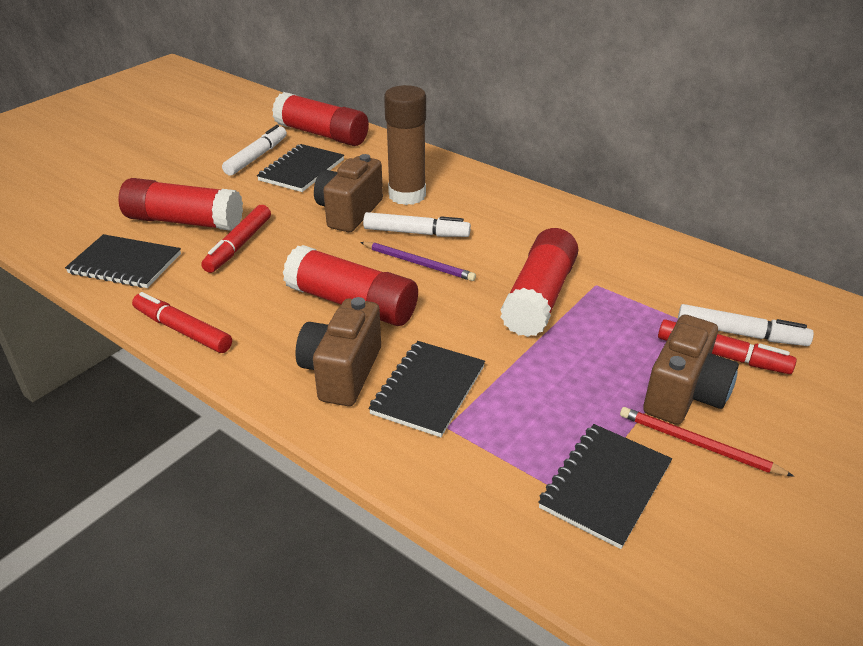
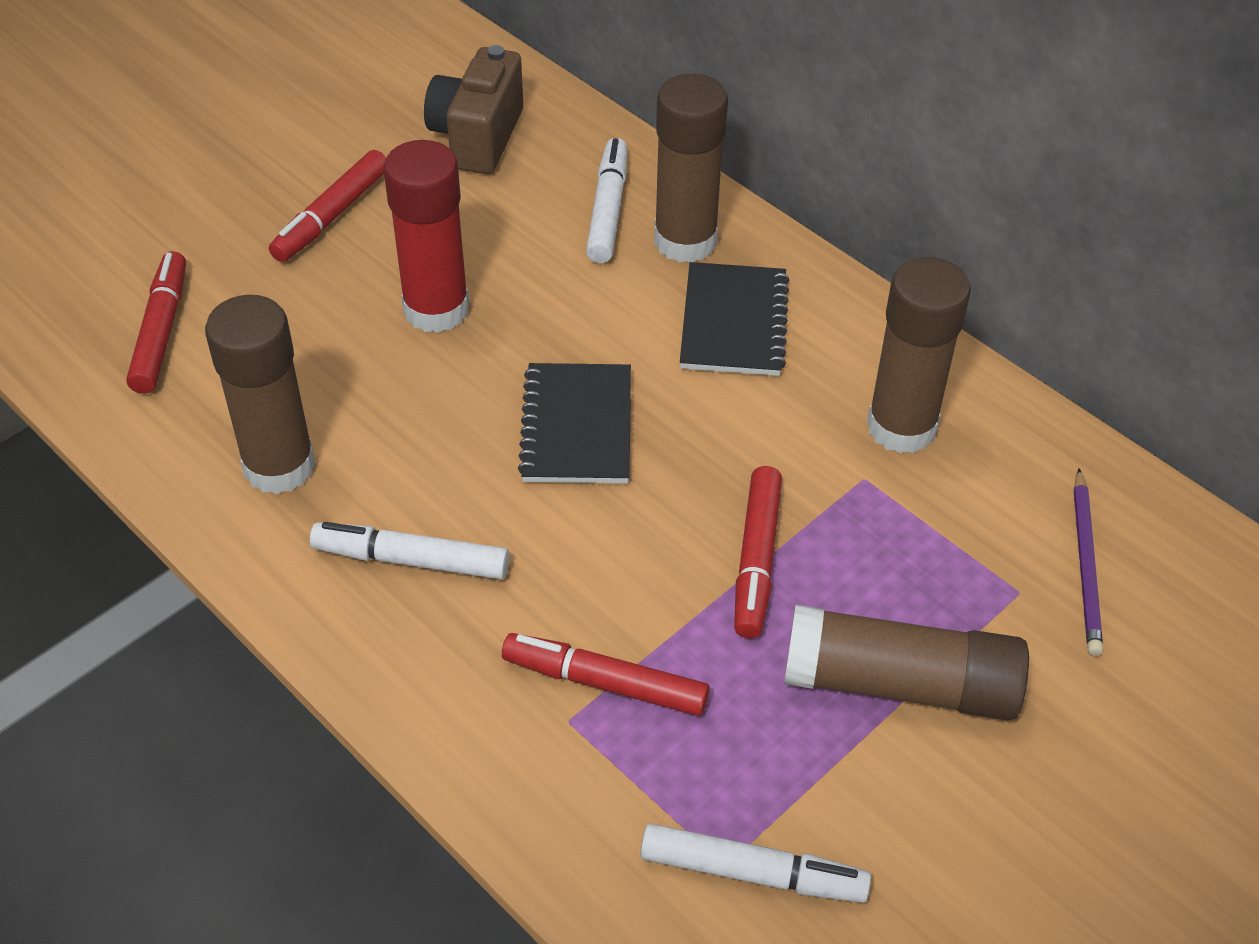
black notebook: [65,234,181,288] [257,144,344,192] [369,341,485,437] [538,424,672,549] = 4 -> [518,363,631,483] [680,262,789,376] = 2
brown camera: [295,297,381,406] [314,154,383,232] [643,315,739,425] = 3 -> [424,45,523,174] = 1
brown glue stick: [384,85,426,205] = 1 -> [205,295,316,494] [654,74,728,262] [784,605,1029,720] [867,257,971,453] = 4
red glue stick: [118,178,243,231] [272,92,369,146] [283,245,418,326] [500,228,578,337] = 4 -> [383,140,470,333] = 1
red marker: [132,292,232,353] [201,205,271,273] [658,319,797,374] = 3 -> [126,251,186,394] [269,150,386,262] [502,633,710,716] [734,466,782,638] = 4
red pencil: [620,407,794,477] = 1 -> none = 0

